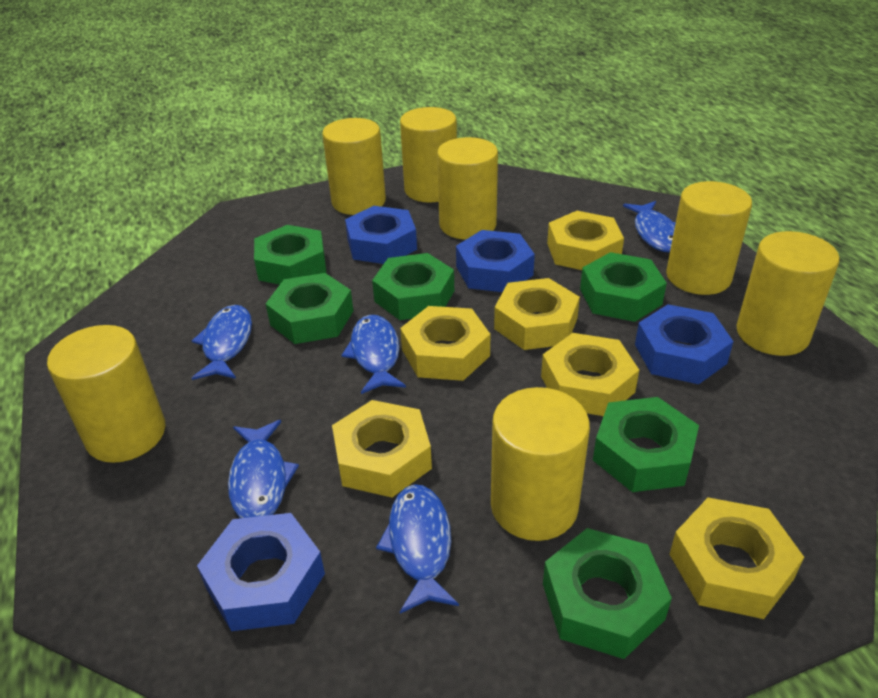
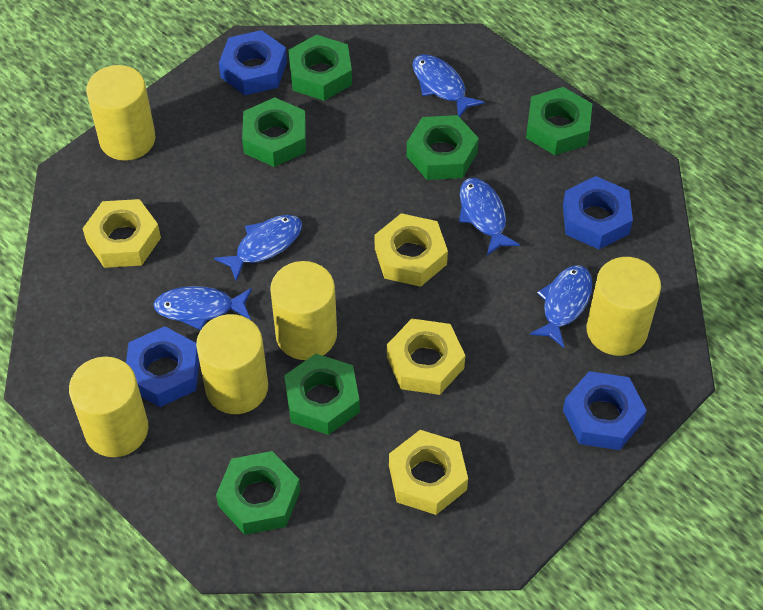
yellow cylinder: [47,325,166,463] [322,118,386,215] [400,107,457,203] [437,137,498,240] [491,387,590,541] [666,181,752,295] [736,231,840,356] = 7 -> [69,357,149,457] [86,65,156,161] [196,314,268,414] [270,261,337,360] [586,257,661,356] = 5
yellow nut: [332,400,432,497] [400,306,490,381] [494,278,580,350] [541,333,639,416] [547,211,624,270] [669,497,804,619] = 6 -> [82,199,161,268] [375,213,448,287] [387,319,465,395] [389,430,468,515] = 4

